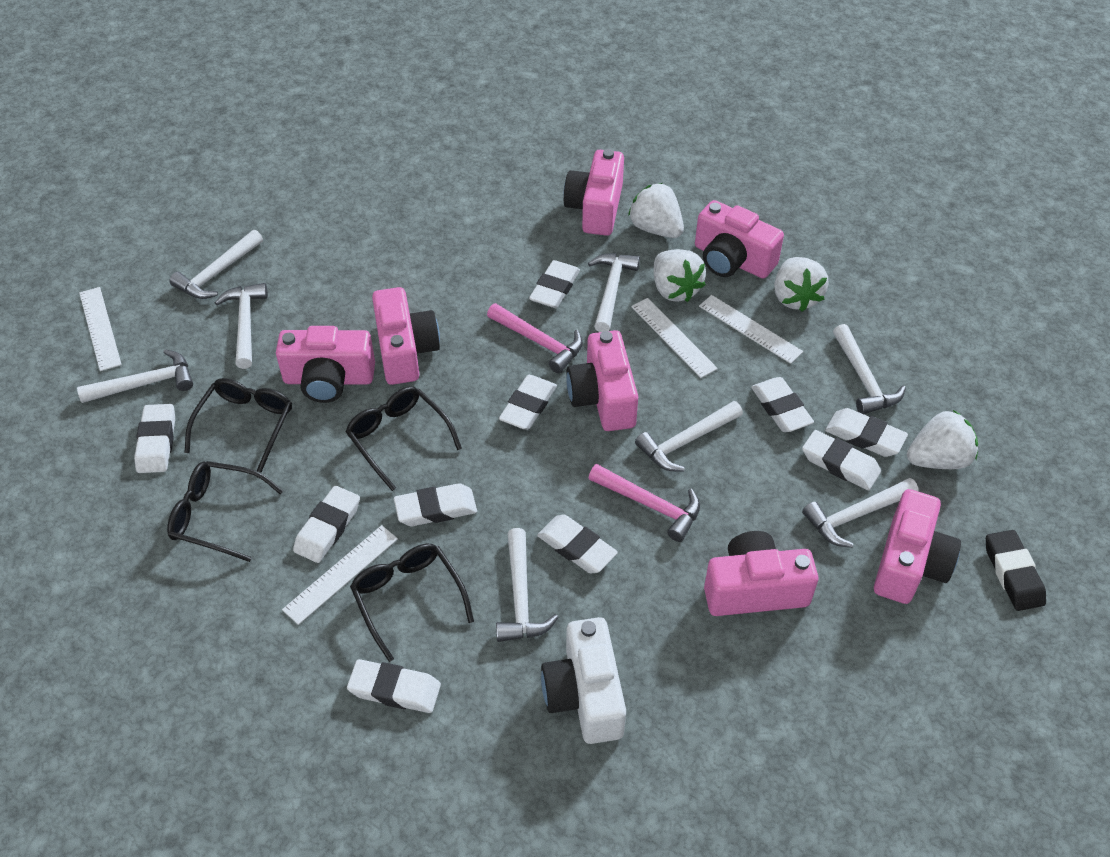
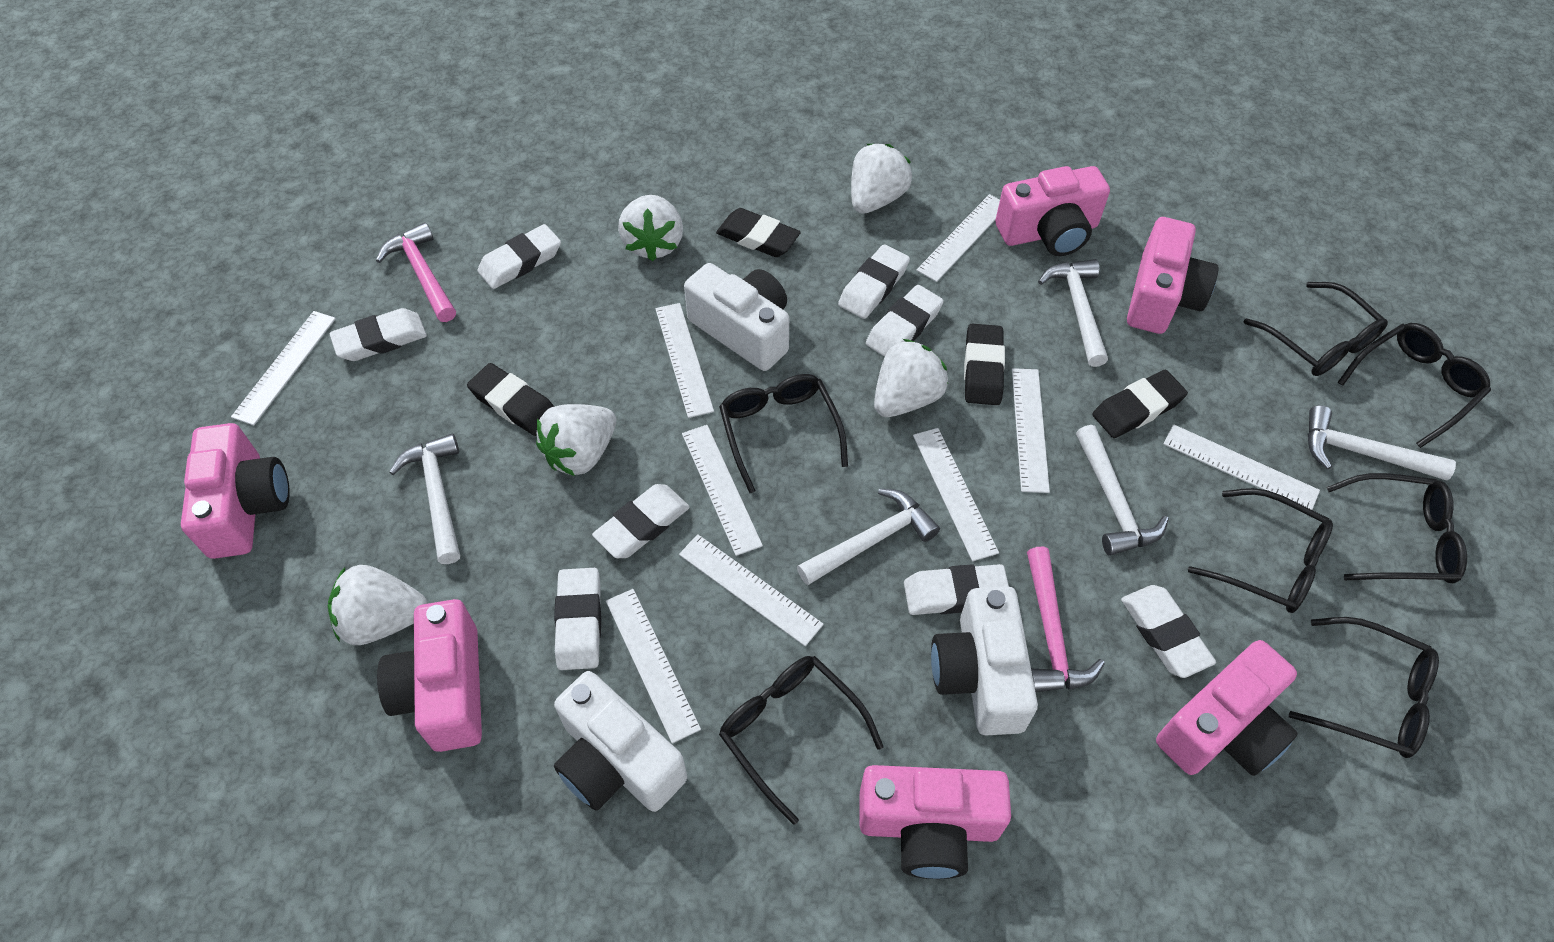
black eraser: [986,530,1046,611] = 1 -> [467,363,554,436] [716,208,801,257] [964,324,1005,405] [1092,370,1188,438] = 4
black glasses: [167,461,283,562] [184,378,292,472] [346,386,462,491] [350,544,474,662] = 4 -> [719,374,848,493] [719,656,883,825] [1188,488,1333,613] [1243,282,1388,376] [1289,617,1439,758] [1326,473,1467,583] [1337,323,1491,448] = 7
pink camera: [276,326,375,403] [372,287,440,385] [564,149,624,236] [566,330,638,431] [695,200,784,279] [704,531,819,616] [874,489,961,604] = 7 -> [181,423,290,559] [377,599,482,752] [859,765,1011,879] [995,166,1110,256] [1127,217,1218,334] [1156,640,1298,776] = 6
white camera: [541,617,626,744] = 1 -> [554,671,687,812] [684,263,789,371] [931,586,1038,735] = 3
white eraser: [134,404,175,473] [293,486,360,563] [347,659,441,713] [394,483,477,526] [499,375,557,430] [529,260,580,308] [537,514,618,574] [751,377,814,432] [802,430,881,490] [825,408,908,457] = 10 -> [330,308,427,361] [477,224,561,289] [554,568,601,670] [592,484,690,558] [838,245,910,319] [866,285,944,357] [904,564,1009,615] [1121,585,1216,678] = 8
white hammer: [77,349,193,403] [169,230,263,299] [215,283,268,369] [496,528,558,642] [588,253,640,332] [635,401,743,471] [802,478,918,548] [833,324,906,414] = 8 -> [389,434,460,564] [797,489,940,585] [1038,259,1108,367] [1076,425,1169,556] [1308,405,1456,481] = 5
white ruler: [79,287,122,371] [282,525,398,625] [631,298,718,378] [699,295,803,364] = 4 -> [231,311,336,426] [606,589,701,744] [655,303,714,418] [679,534,824,646] [682,425,763,556] [913,428,999,561] [916,194,1000,282] [1012,368,1050,493] [1164,424,1320,510] = 9
white strawberry: [628,183,684,238] [654,249,706,302] [774,257,829,312] [907,410,978,469] = 4 -> [328,565,428,645] [536,404,616,476] [618,195,683,261] [851,144,912,214] [874,339,948,417] = 5

